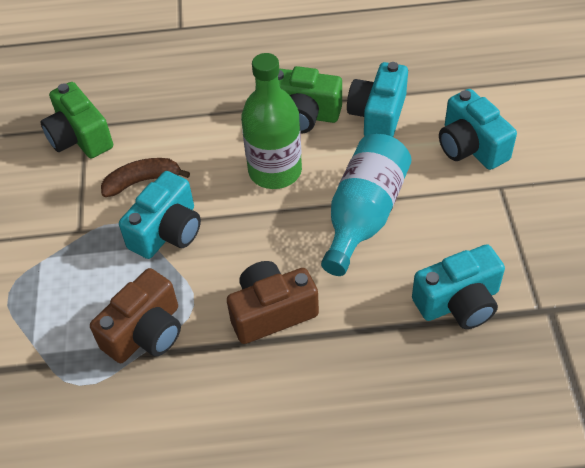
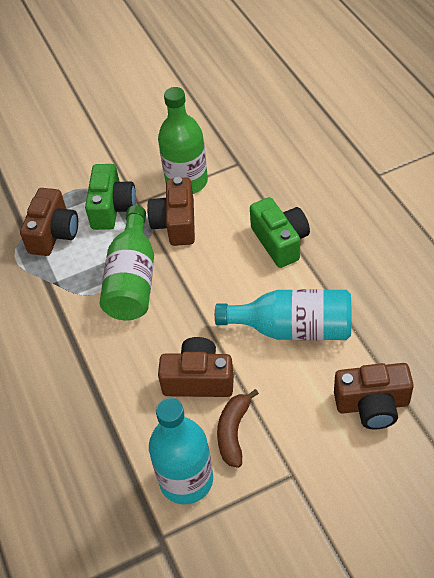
brown camera: [90,268,181,363] [227,261,319,344] = 2 -> [20,188,78,256] [147,177,195,246] [158,337,234,397] [334,363,414,430] = 4
green bottle: [241,53,302,189] = 1 -> [100,205,154,320] [158,87,208,194] = 2
turquoise bottle: [321,134,411,276] = 1 -> [149,398,213,504] [215,289,351,340] = 2
turquoise camera: [119,171,201,259] [347,62,408,137] [412,245,505,329] [439,89,517,170] = 4 -> none = 0

